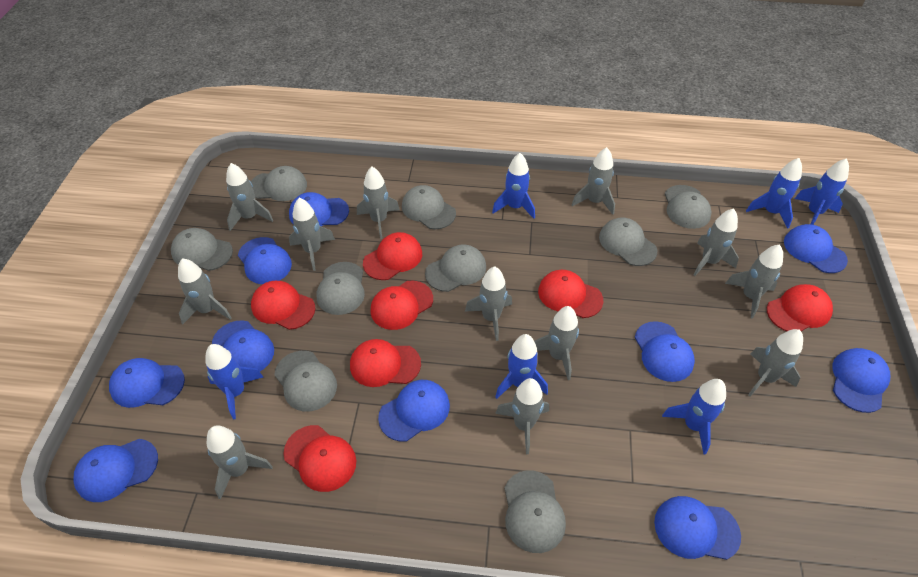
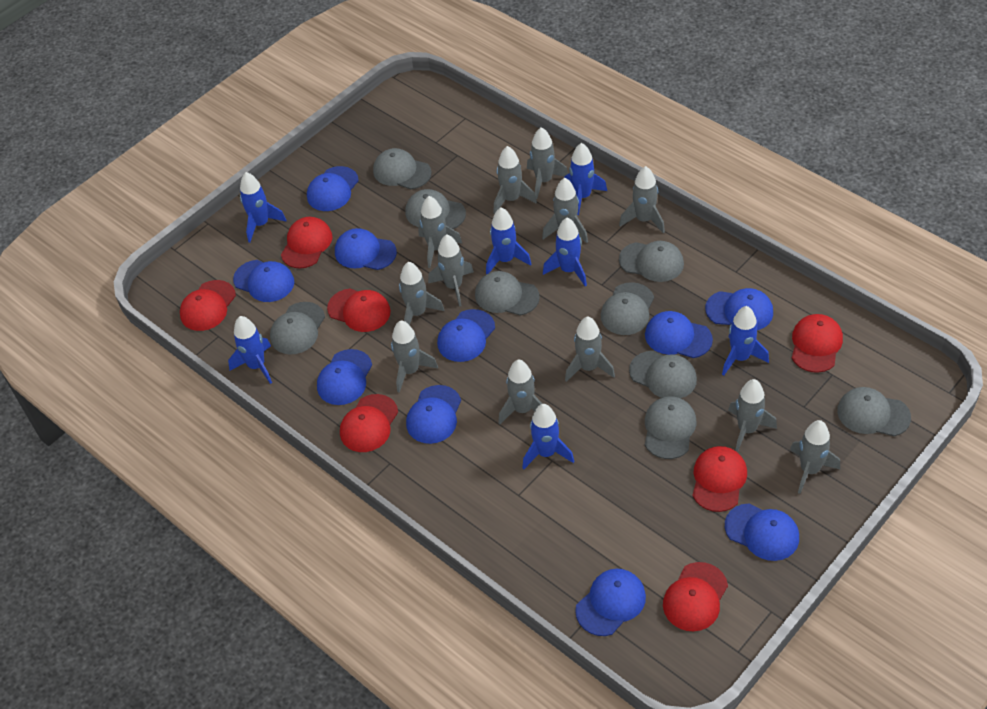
blue rocket: [205,344,263,420] [492,153,535,219] [495,334,548,399] [662,379,726,455] [746,158,802,229] [795,158,849,225] = 6 -> [228,316,272,384] [240,172,286,242] [486,207,531,275] [522,404,574,469] [543,218,587,286] [564,143,607,215] [722,306,769,376] = 7

